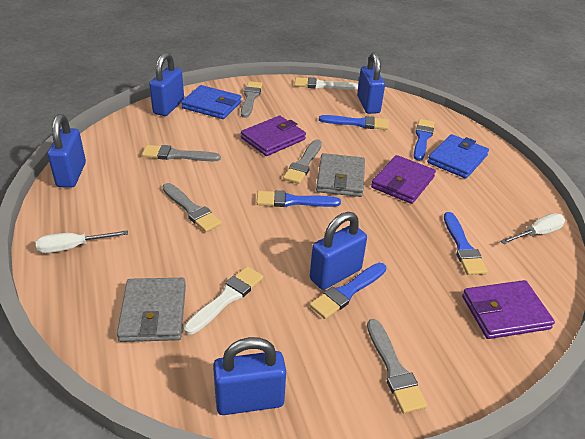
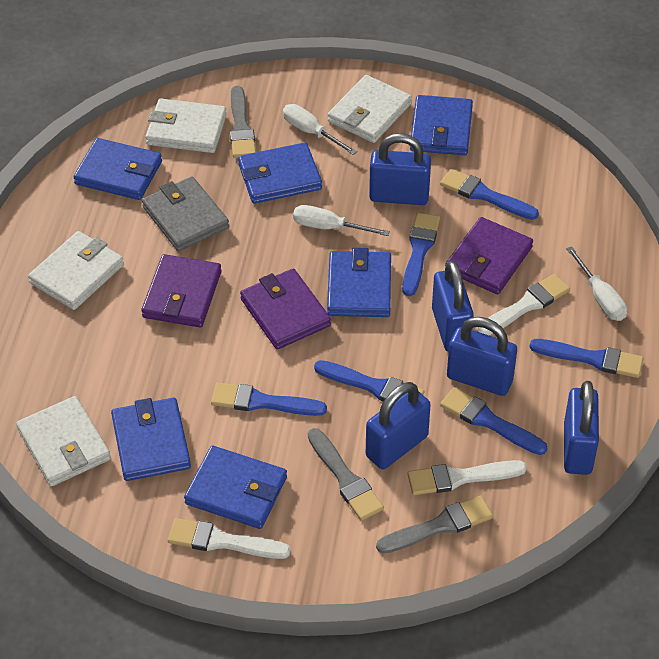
blue brush: [257,190,341,207] [310,263,386,319] [319,115,389,130] [414,119,435,161] [444,212,488,275] = 5 -> [211,383,327,416] [314,360,424,402] [402,212,440,296] [440,169,539,220] [440,387,547,455] [530,339,644,378] = 6
blue wallet: [181,85,241,119] [427,134,489,179] = 2 -> [74,138,162,200] [111,398,191,481] [184,446,287,529] [238,142,322,204] [327,248,391,317] [410,95,473,155] = 6
grey brush: [142,145,221,161] [163,183,222,232] [241,81,262,118] [283,139,322,184] [367,319,427,413] = 5 -> [230,86,256,158] [308,428,384,521] [376,495,493,554] = 3
grey wallet: [117,278,186,342] [316,153,365,197] = 2 -> [142,176,229,251] = 1
white brush: [184,266,263,335] [294,77,358,90] = 2 -> [168,518,291,559] [408,460,527,495] [477,274,570,335] = 3
white screwdriver: [36,230,128,253] [501,213,565,244] = 2 -> [283,104,357,155] [293,205,390,236] [566,246,627,321] = 3
white wallet: none = 0 -> [16,396,111,487] [28,231,124,310] [145,98,227,153] [328,75,412,143] = 4

